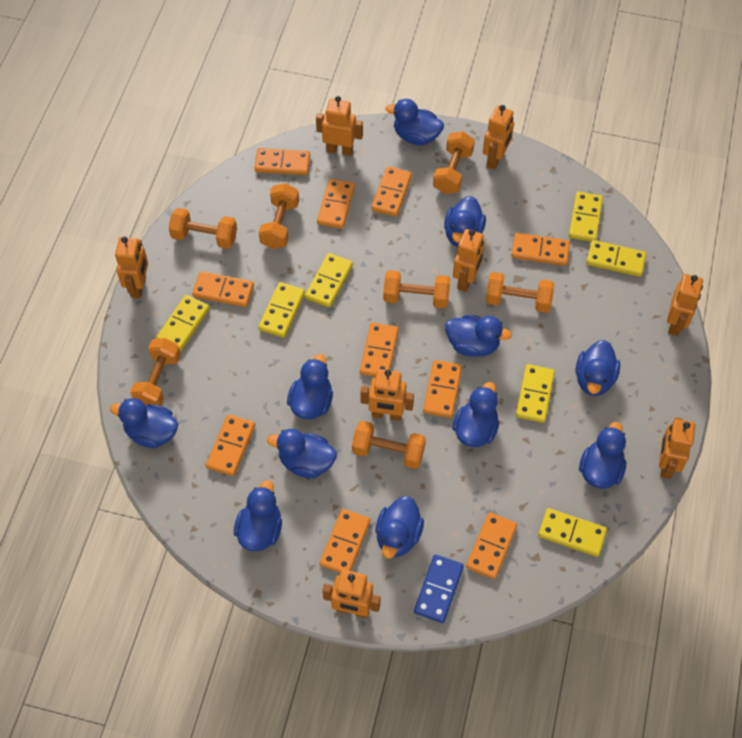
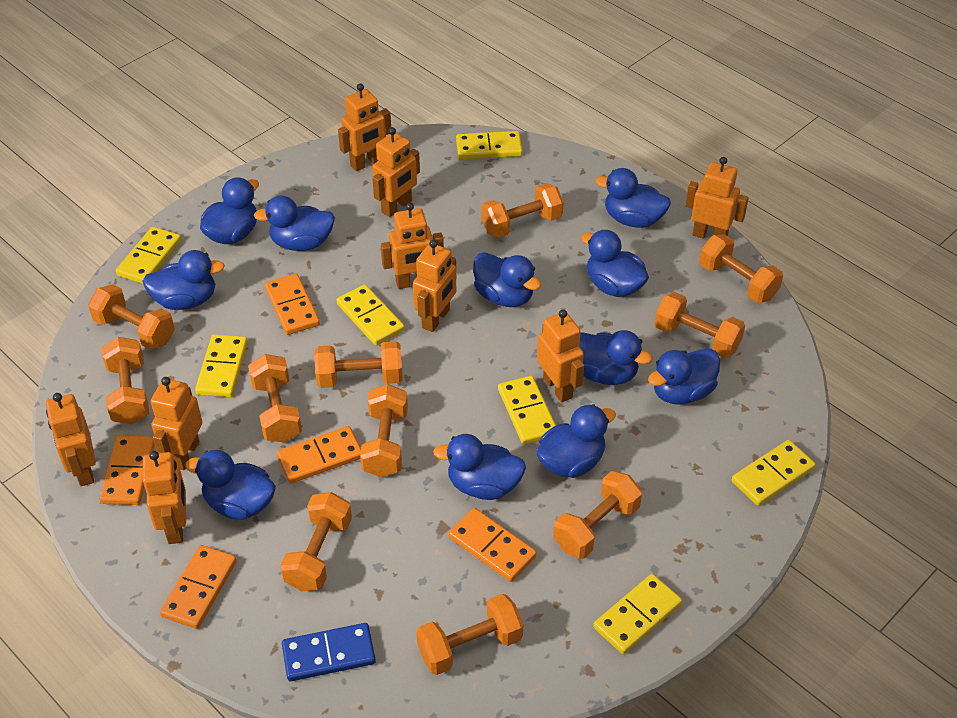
orange domino: [192,271,254,307] [206,414,255,476] [254,148,310,175] [317,179,355,229] [320,509,370,573] [360,322,399,377] [371,166,412,216] [423,360,462,418] [466,512,517,579] [511,233,570,266] = 10 -> [99,436,155,505] [160,545,237,629] [265,273,320,335] [277,426,361,483] [448,508,537,582] = 5
orange dumbbell: [130,338,181,406] [169,208,237,249] [259,183,299,249] [352,421,426,469] [383,270,451,308] [433,131,475,194] [486,272,554,313] = 7 -> [88,284,175,350] [102,337,149,424] [248,354,302,443] [280,492,352,591] [314,341,403,388] [360,384,408,477] [416,594,523,675] [481,183,564,238] [553,471,642,559] [654,292,745,358] [699,234,783,303] = 11
orange robot: [115,237,148,298] [316,96,363,156] [322,570,380,618] [360,369,414,421] [453,229,485,292] [483,105,514,170] [659,417,695,479] [667,274,703,336] = 8 -> [46,393,96,486] [143,451,186,544] [151,377,202,470] [338,83,391,171] [372,127,420,217] [381,203,444,289] [413,240,456,332] [537,309,584,402] [685,157,749,238] = 9

